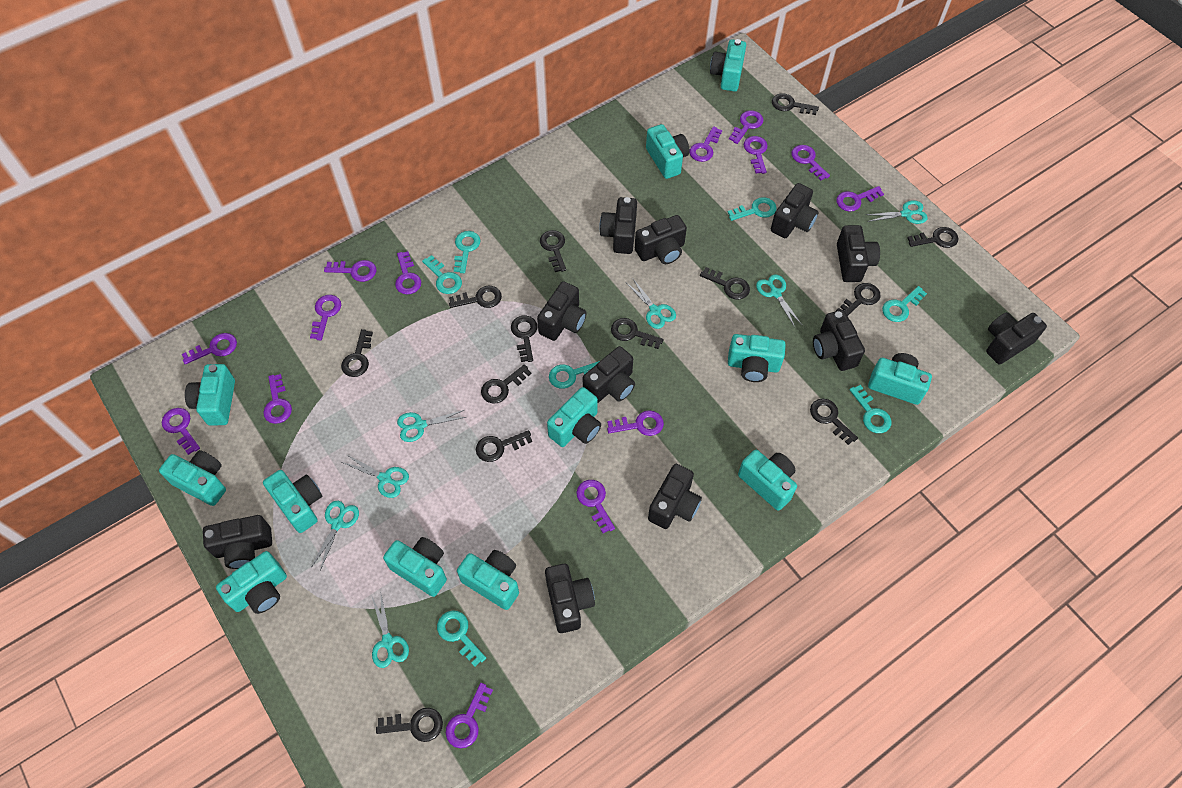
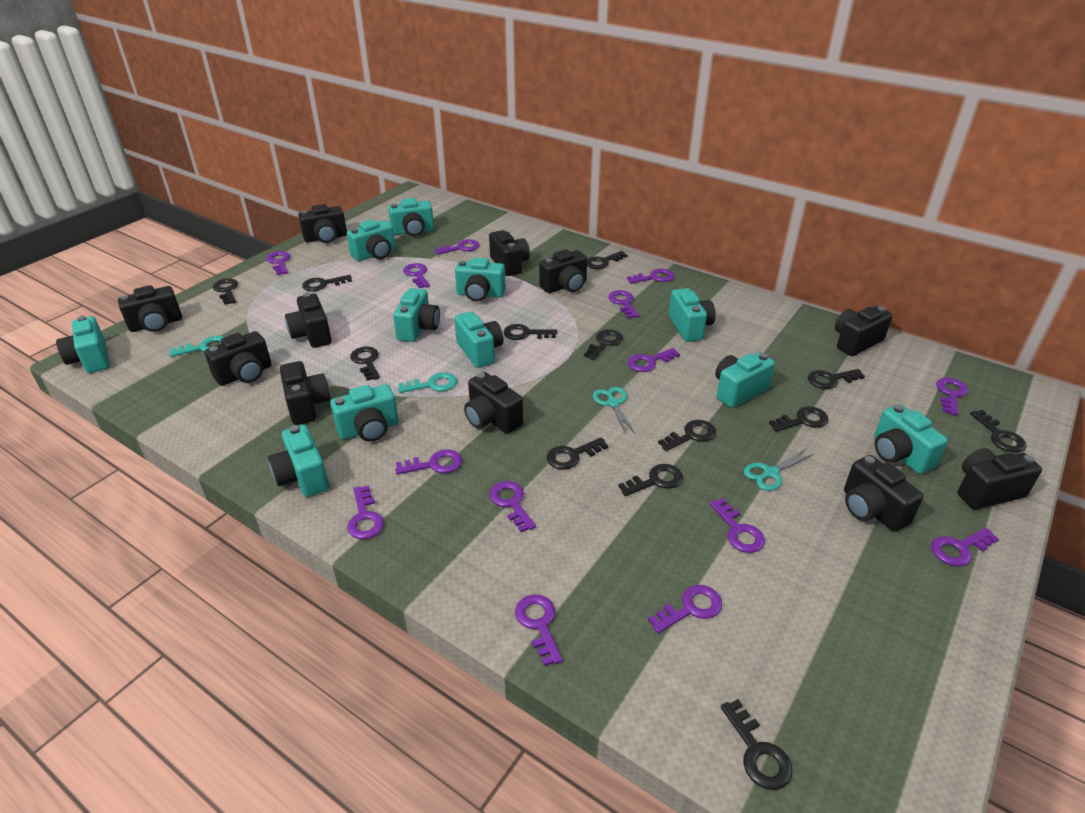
turquoise camera: [159,450,226,506] [185,364,235,426] [216,551,287,614] [263,470,322,533] [383,537,447,597] [457,550,519,610] [547,387,601,447] [646,124,690,179] [710,39,746,92] [728,334,786,382] [738,450,797,511] [868,353,932,405] = 12 -> [56,316,110,373] [268,425,329,497] [330,384,399,442] [347,220,396,261] [388,198,434,236] [393,288,440,342] [454,311,503,368] [455,258,506,302] [669,288,716,342] [715,352,775,408] [874,404,948,474] = 11
turquoise key: [422,255,462,294] [437,610,486,667] [454,231,481,273] [549,361,600,389] [727,197,777,221] [849,385,892,433] [882,286,927,322] = 7 -> [169,336,224,357] [398,372,457,393] = 2
turquoise scissors: [311,501,359,571] [342,454,409,498] [372,595,409,668] [397,410,466,442] [627,279,676,329] [756,274,802,327] [866,200,928,224] = 7 -> [593,387,636,435] [744,449,814,491] = 2

